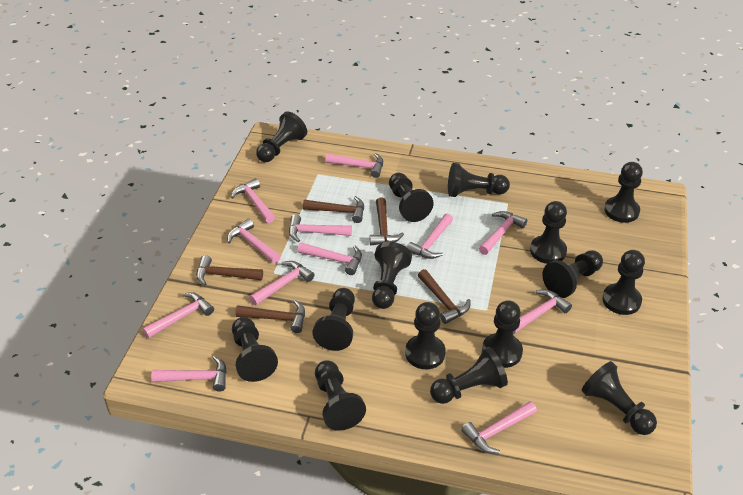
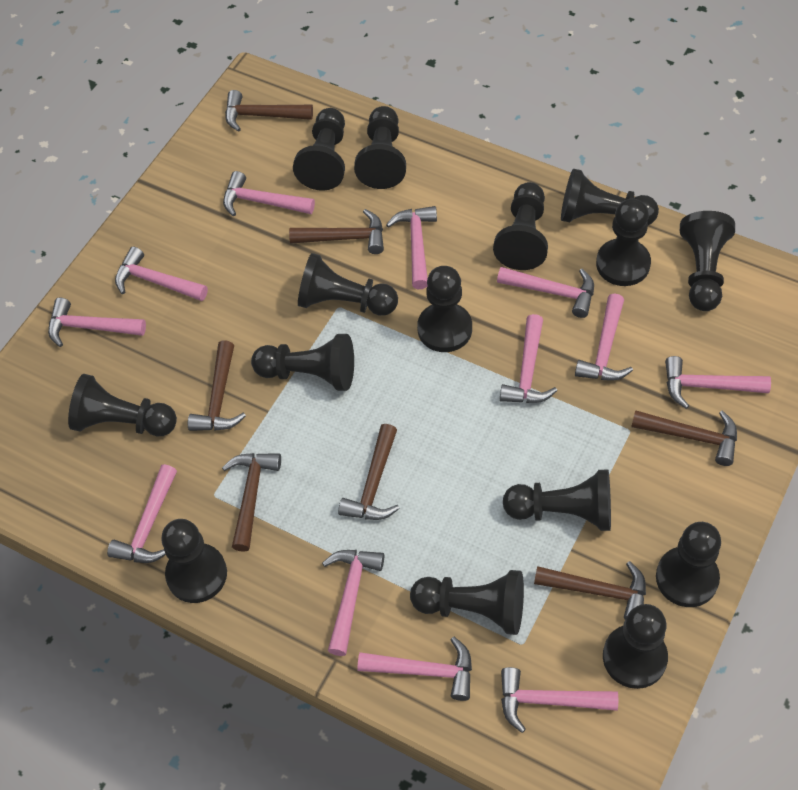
brown hammer: [196,255,263,286] [235,300,305,333] [303,196,364,223] [370,197,404,245] [418,269,470,324] = 5 -> [188,340,246,431] [222,453,281,552] [225,90,313,132] [289,209,384,254] [338,424,400,520] [534,561,646,620] [631,410,737,466] = 7

